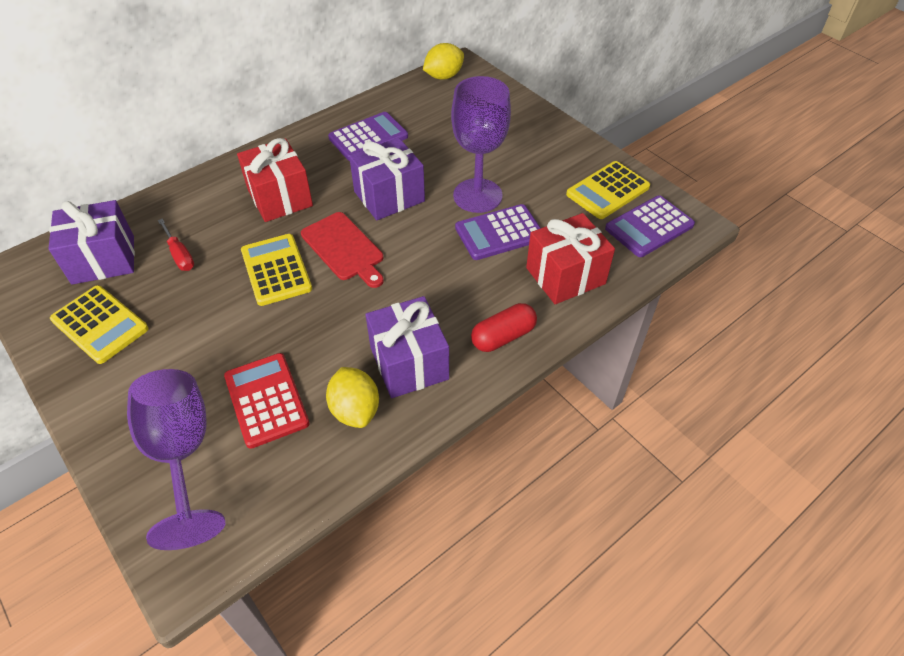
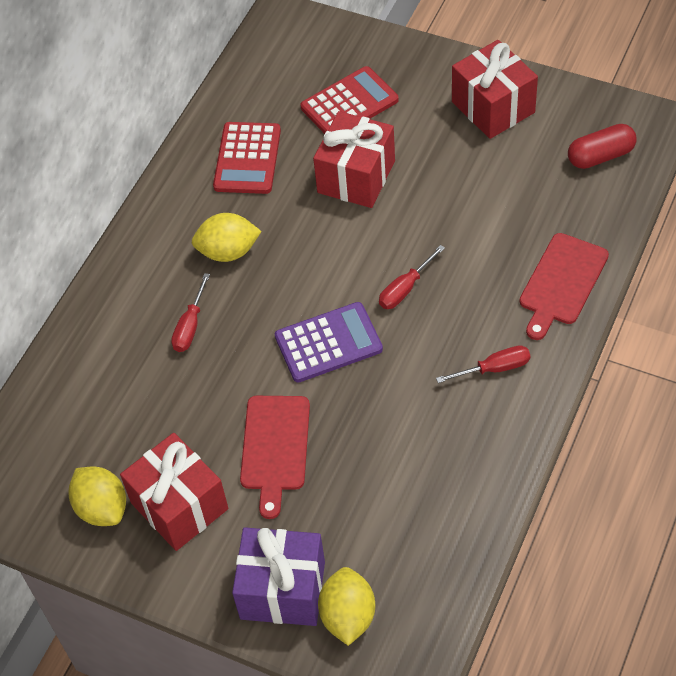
purple calculator: [328,112,408,161] [455,204,540,260] [605,195,695,257] = 3 -> [275,302,383,383] = 1
purple gift: [49,200,135,285] [349,138,425,220] [365,296,449,398] = 3 -> [232,527,325,626] = 1
purple goblet: [127,369,225,550] [451,76,511,213] = 2 -> none = 0
red calculator: [224,353,310,449] = 1 -> [213,122,281,194] [300,66,399,134] = 2
red cutting board: [301,212,384,288] = 1 -> [240,396,310,519] [519,233,609,340] = 2
red gift: [237,138,313,222] [526,213,615,304] = 2 -> [120,433,228,551] [313,111,395,208] [452,40,538,139] = 3
red screwdriver: [158,219,194,271] = 1 -> [171,273,210,352] [379,245,445,309] [436,345,530,383] = 3
yellow calculator: [50,285,148,364] [241,234,312,306] [566,161,650,219] = 3 -> none = 0
yellow lemon: [326,367,379,428] [423,43,464,80] = 2 -> [68,466,126,526] [192,213,262,262] [318,567,375,646] = 3

